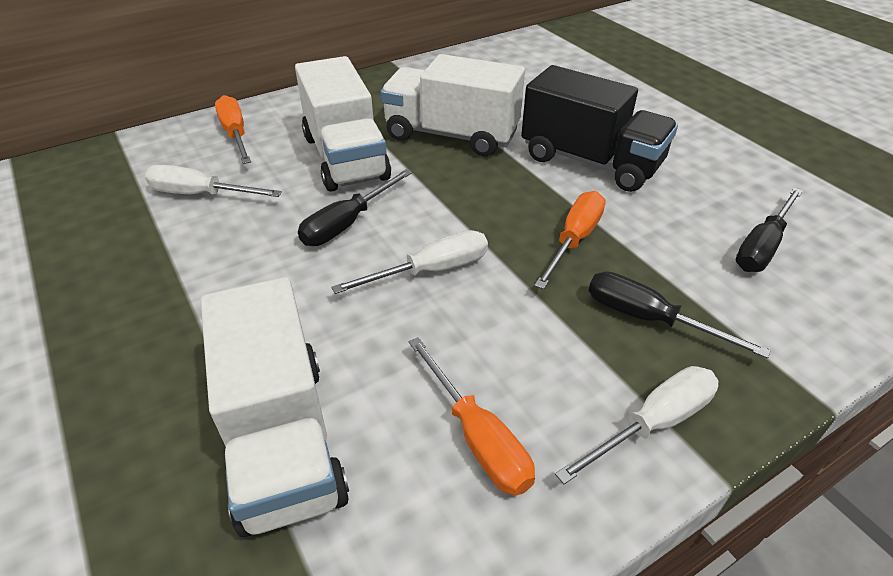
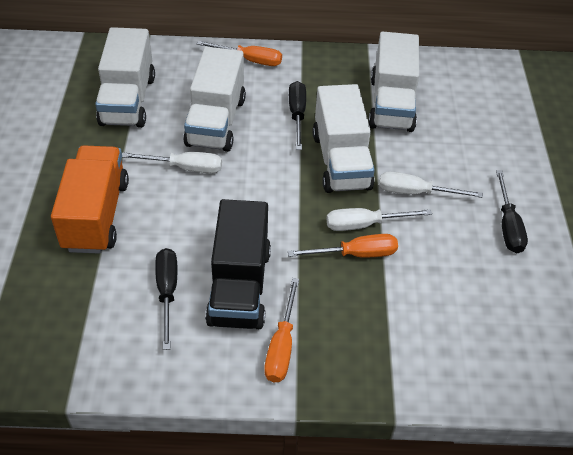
orange truck: none = 0 -> [51,145,129,254] = 1
white truck: [201,277,349,537] [295,56,391,192] [380,54,525,156] = 3 -> [95,27,155,128] [183,47,246,152] [313,84,375,193] [368,32,419,132] = 4

